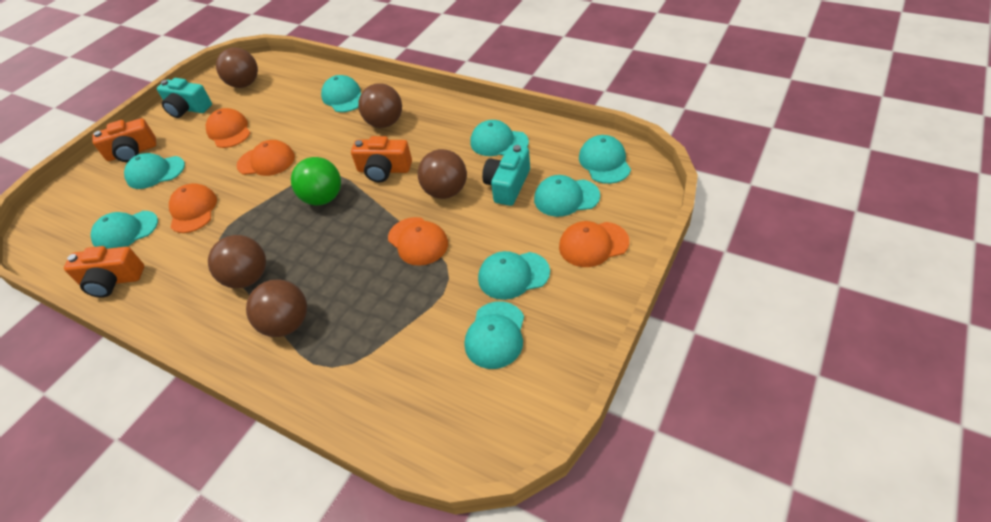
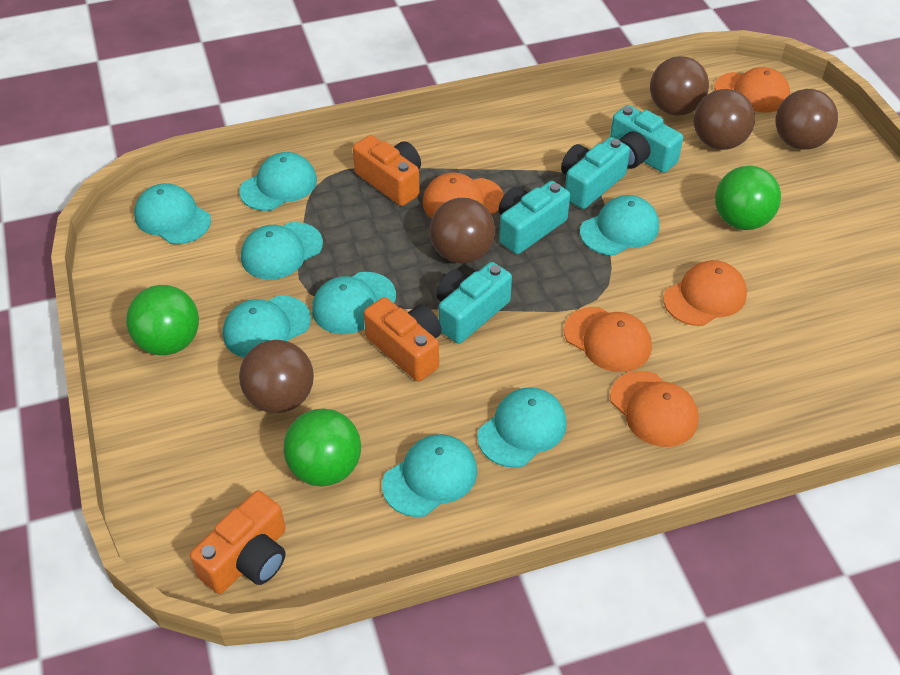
green ball: [291,157,341,205] = 1 -> [126,285,199,355] [283,408,361,486] [715,166,781,230] = 3
turquoise camera: [157,78,212,118] [482,145,530,206] = 2 -> [436,262,512,344] [499,181,570,254] [561,137,630,209] [610,105,683,173] = 4

